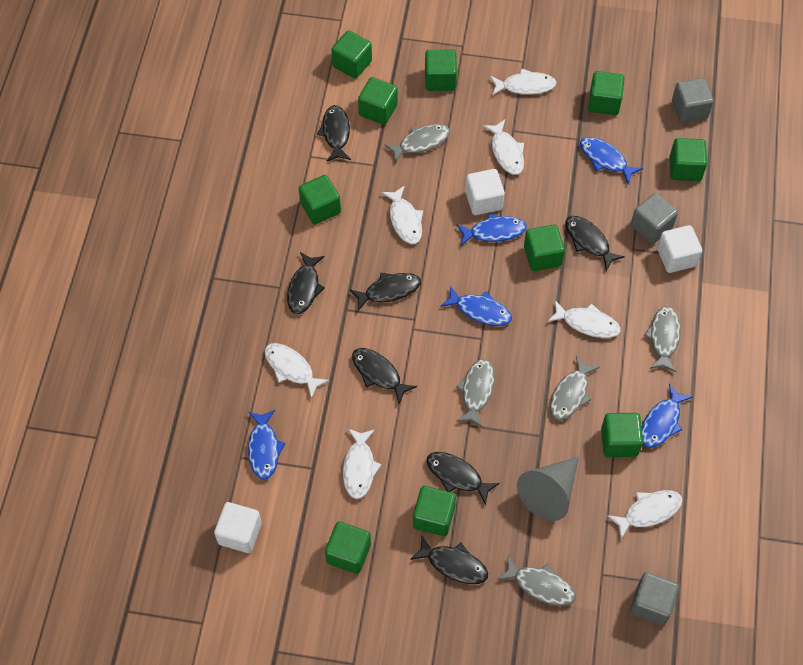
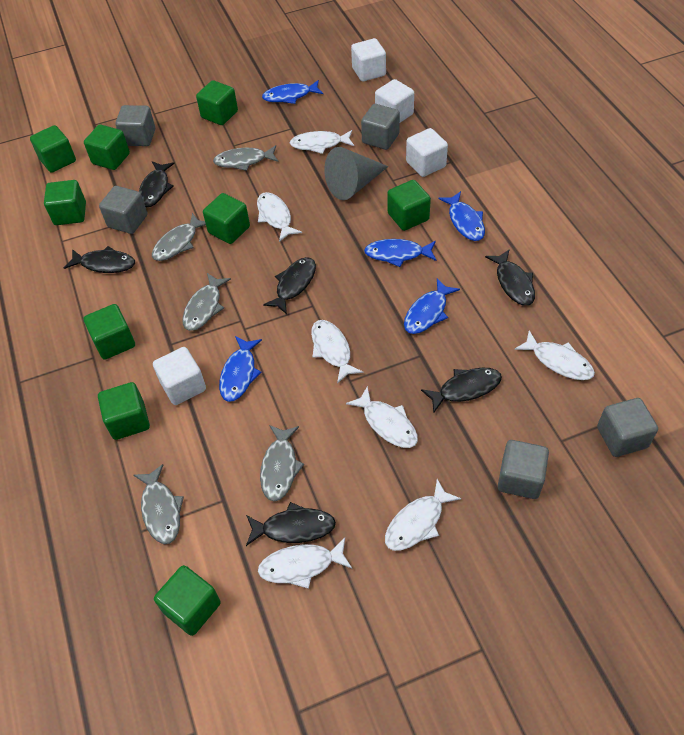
black fish: [287,252,325,314] [317,105,351,161] [350,273,421,311] [352,348,417,403] [410,536,488,584] [426,452,500,505] [565,216,625,271] = 7 -> [64,246,135,273] [139,161,175,207] [246,502,336,546] [263,257,316,314] [421,368,502,412] [485,250,535,306] = 6
green cube: [299,175,341,224] [325,521,371,574] [331,30,372,79] [358,77,398,125] [413,486,456,536] [425,50,457,91] [524,225,565,271] [588,71,625,115] [601,413,643,457] [670,138,707,181] = 10 -> [30,125,76,173] [44,180,86,225] [84,124,130,170] [84,304,135,360] [98,382,150,440] [154,565,221,636] [196,80,238,125] [203,193,250,244] [387,180,431,231] = 9
grey cube: [630,572,679,626] [631,193,678,244] [672,78,714,123] = 3 -> [99,186,148,234] [116,105,155,146] [361,104,400,150] [498,440,549,499] [597,398,658,457] = 5
white cube: [214,502,262,553] [465,169,505,215] [657,225,702,273] = 3 -> [153,347,206,405] [351,38,386,81] [375,79,414,122] [406,128,448,177] = 4

